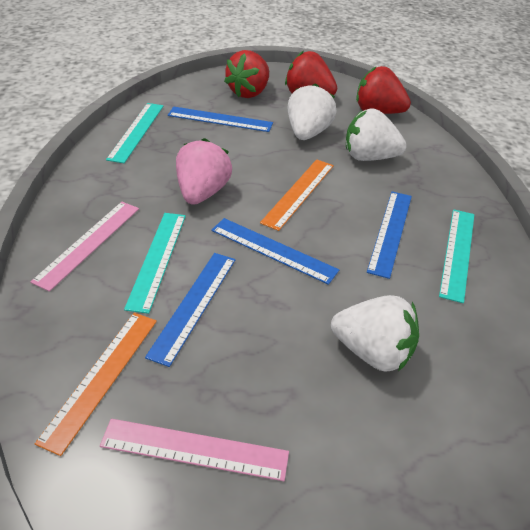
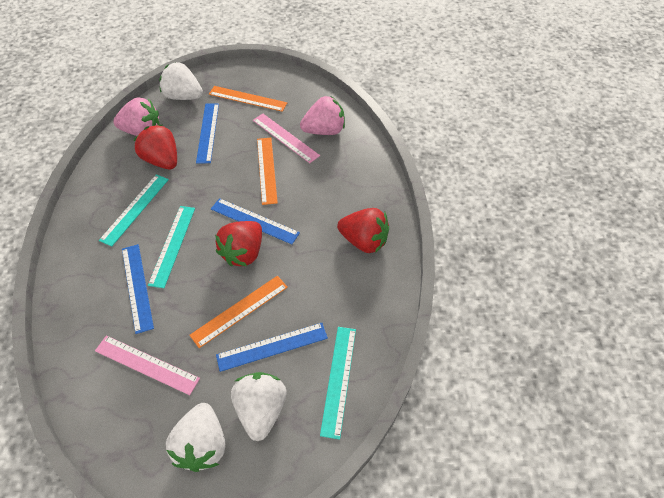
orange ruler: [35,313,157,456] [260,159,334,231] = 2 -> [189,276,288,348] [209,86,287,112] [257,138,278,205] = 3
pink strawberry: [176,138,232,205] = 1 -> [113,97,160,136] [300,96,345,135] = 2

